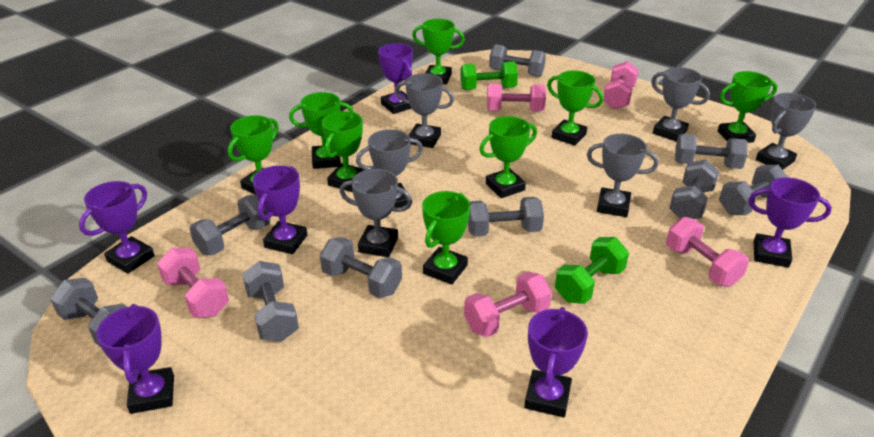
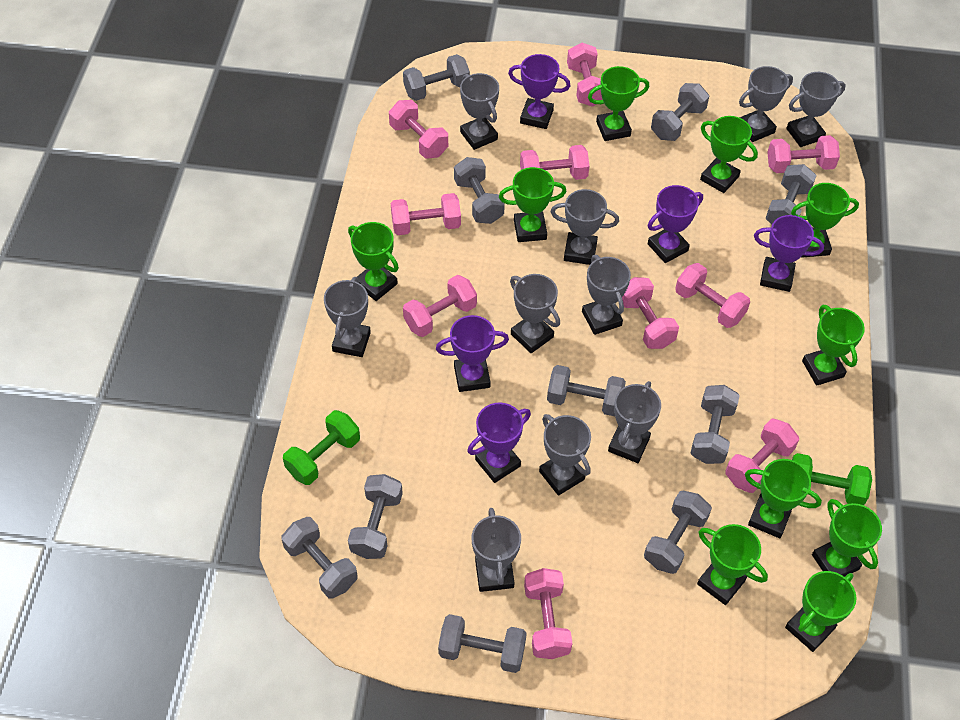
green trophy: [228,115,279,194] [289,92,354,169] [322,111,364,192] [412,19,465,84] [422,191,470,285] [479,116,537,198] [547,71,603,146] [718,71,777,143] = 8 -> [348,222,399,301] [499,167,567,242] [588,66,649,141] [697,524,768,605] [700,116,758,193] [745,459,822,538] [785,571,856,652] [791,183,859,258] [802,305,865,386] [812,499,882,577] = 10
grey dumbbell: [50,278,127,347] [189,194,271,255] [242,261,299,342] [320,237,402,298] [468,197,544,237] [489,44,546,77] [669,159,719,219] [675,134,747,169] [719,165,787,215] = 9 -> [281,517,357,599] [348,474,403,559] [403,54,470,101] [438,614,527,673] [454,157,505,224] [547,365,626,416] [644,491,712,574] [651,83,709,141] [690,385,740,464] [766,164,817,224] = 10
grey trophy: [340,169,412,257] [356,129,423,207] [395,73,454,148] [587,134,658,217] [651,67,710,142] [756,93,816,170] = 6 -> [324,277,371,357] [460,73,499,150] [472,508,521,592] [510,274,560,353] [539,414,591,496] [550,189,619,265] [582,255,631,335] [608,381,661,463] [739,66,793,142] [786,72,846,147] = 10
pink dumbbell: [157,248,229,318] [464,271,552,337] [487,84,546,111] [603,61,639,109] [666,217,749,287] = 5 -> [389,100,448,159] [391,193,461,235] [403,275,477,337] [520,145,589,180] [524,568,573,659] [567,43,603,107] [622,277,679,349] [675,263,750,328] [725,418,799,493] [767,135,840,173] = 10
purple trophy: [79,181,155,274] [96,304,174,414] [253,165,307,254] [378,43,413,114] [524,307,588,417] [748,177,832,268] = 6 -> [436,315,509,392] [467,402,531,483] [508,54,570,129] [648,185,703,263] [754,215,824,292] = 5

